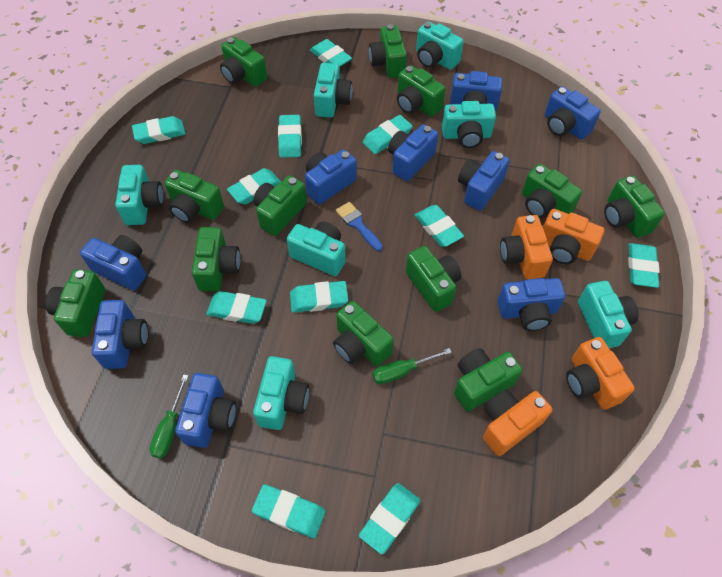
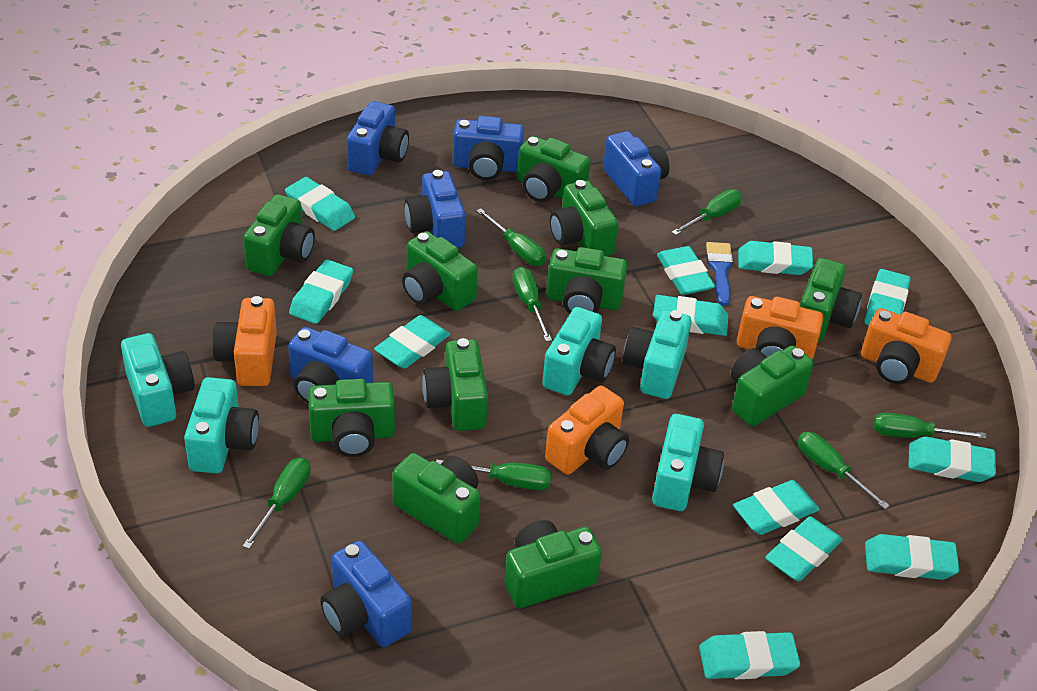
blue camera: [80,235,146,290] [92,300,149,369] [175,373,236,448] [305,149,357,205] [388,124,438,181] [450,71,502,111] [458,151,510,211] [497,278,565,331] [545,86,601,140] = 9 -> [288,327,373,404] [320,540,412,647] [347,101,409,175] [405,170,466,248] [453,116,524,180] [603,131,670,206] = 6
green camera: [45,269,105,337] [165,170,224,223] [192,227,240,291] [220,37,267,87] [254,175,307,236] [333,301,394,366] [369,24,407,78] [397,65,446,117] [406,246,461,312] [454,348,522,411] [522,164,582,218] [604,176,665,238] = 12 -> [243,194,315,276] [308,379,395,457] [393,453,481,544] [402,231,478,311] [422,338,488,431] [504,520,602,608] [517,136,591,202] [547,247,628,314] [550,180,618,256] [731,345,814,426] [800,258,862,342] = 11
green screwdriver: [150,374,189,458] [373,348,452,384] = 2 -> [243,458,311,549] [436,460,552,490] [476,208,546,266] [513,267,552,342] [672,189,742,235] [798,432,890,509] [873,413,986,439] = 7
turquoise camera: [115,165,164,225] [253,356,309,430] [287,221,346,276] [314,63,352,118] [416,22,464,70] [442,101,496,148] [578,281,639,348] = 7 -> [121,333,195,427] [184,377,259,474] [542,307,616,395] [623,310,692,399] [652,414,724,511] = 5
turquoise eraser: [132,116,186,144] [207,291,267,324] [227,168,281,205] [252,484,326,538] [278,115,302,158] [290,281,348,313] [310,39,352,67] [359,483,421,555] [363,115,413,154] [415,205,464,247] [628,243,660,288] = 11 -> [285,177,355,231] [289,259,353,324] [374,315,450,369] [653,295,728,336] [657,246,715,295] [699,631,801,679] [733,480,820,535] [738,241,813,275] [765,516,843,581] [864,269,910,325] [865,534,960,580] [908,437,996,482] = 12

